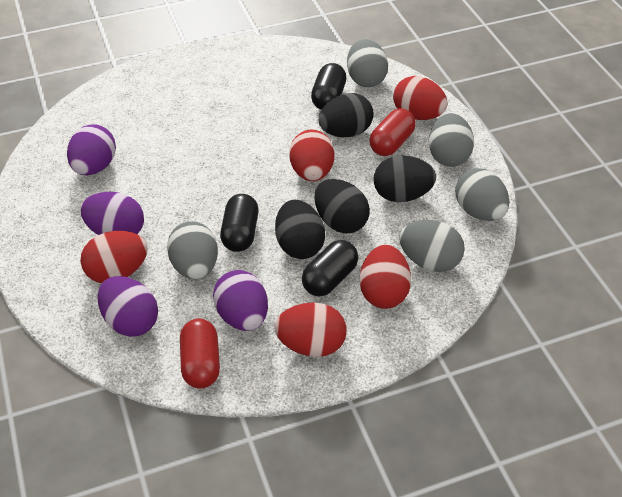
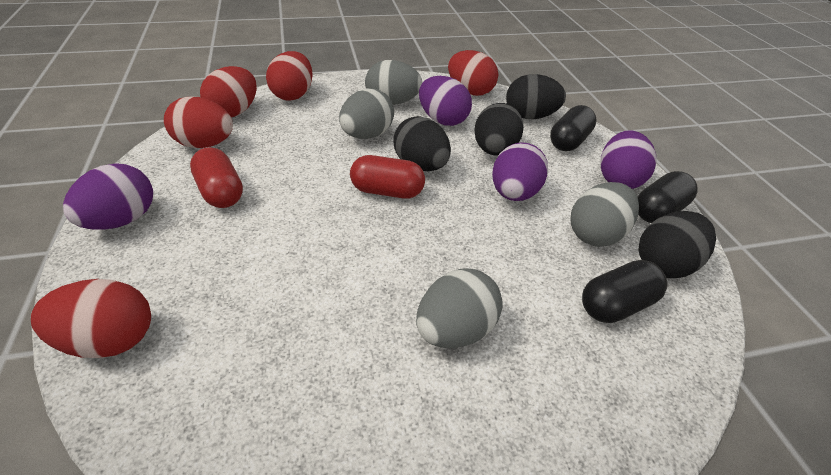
grey egg: [167,221,218,279] [347,39,388,87] [399,220,465,272] [429,113,474,167] [455,168,509,221] = 5 -> [339,88,394,139] [365,60,422,105] [416,269,503,348] [571,182,639,247] = 4

